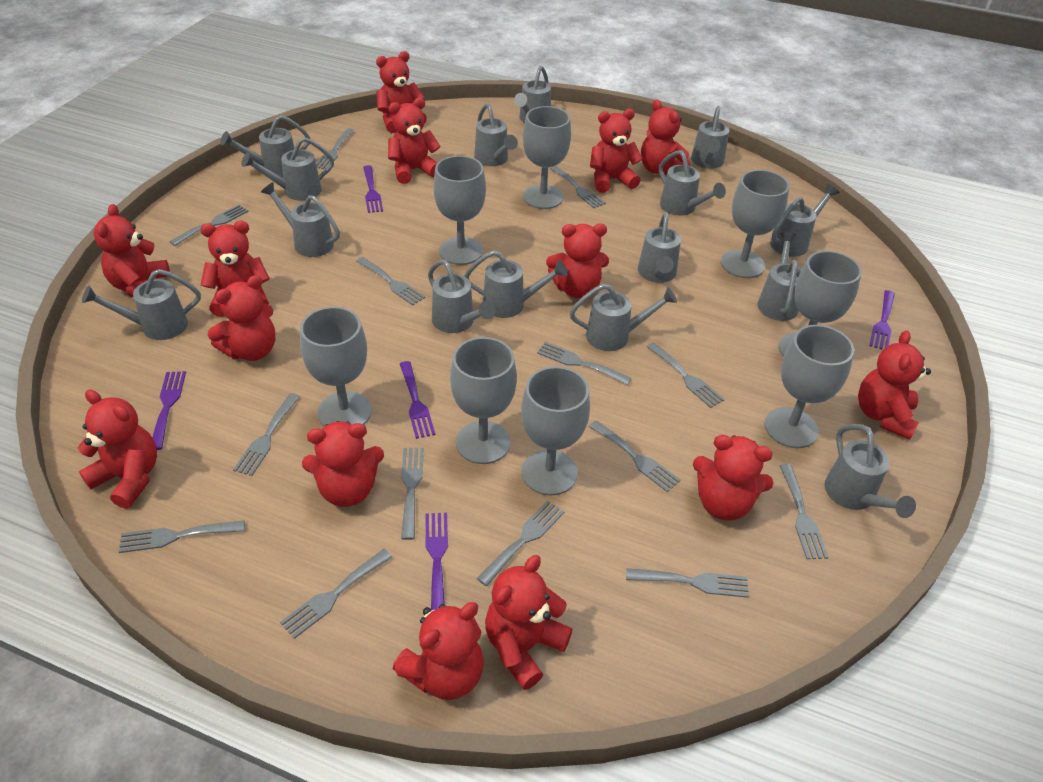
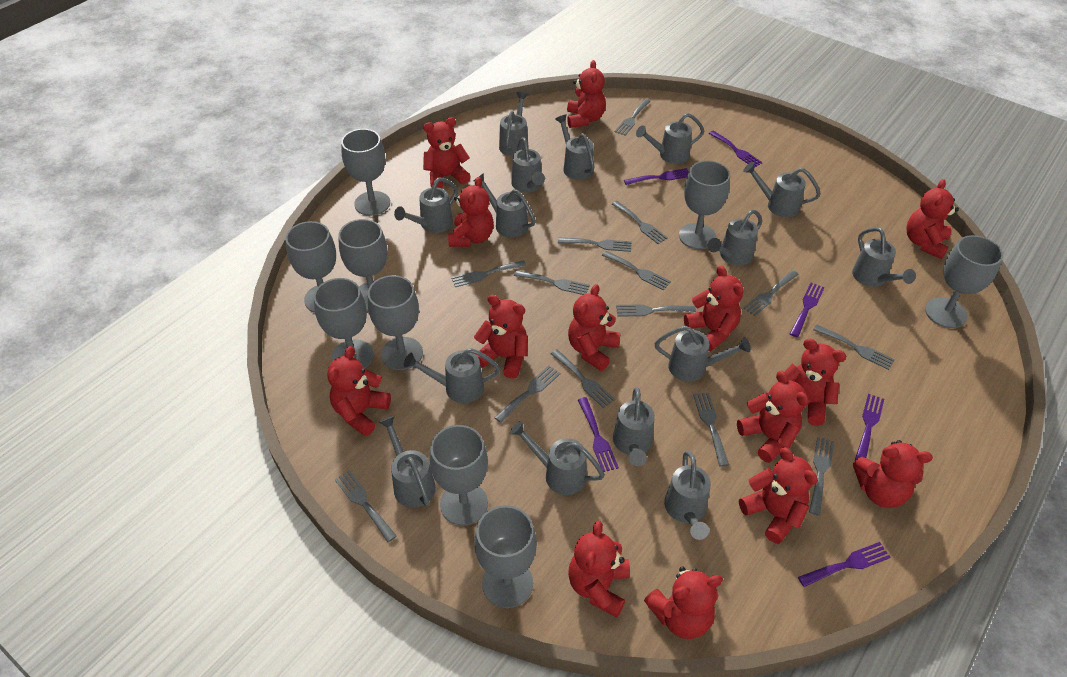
grey goblet: [300,307,372,426] [433,156,486,265] [450,337,517,464] [521,366,590,495] [523,106,571,209] [721,170,789,278] [764,325,854,448] [779,251,862,357] = 8 -> [285,221,336,313] [314,278,374,368] [338,219,388,311] [341,129,390,216] [368,275,423,370] [429,425,488,526] [474,505,537,608] [679,160,730,249] [925,235,1003,328] = 9
purple fork: [152,371,186,450] [363,165,383,213] [400,361,435,439] [426,513,448,611] [869,290,895,349] = 5 -> [578,397,619,472] [624,168,689,185] [708,131,763,168] [790,283,825,337] [798,542,891,587] [855,394,884,461] = 6

